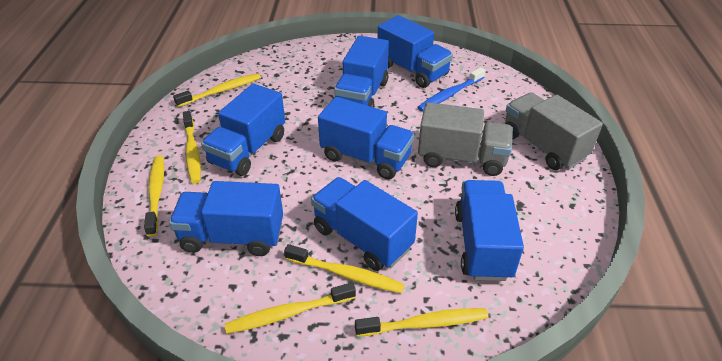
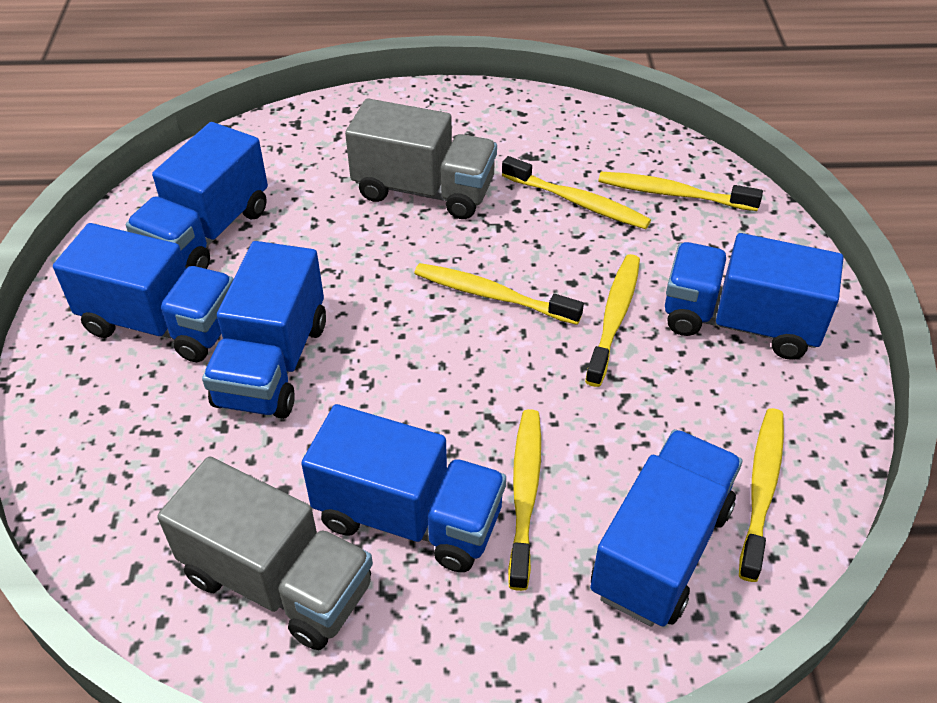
blue toothbrush: [418,67,486,111] = 1 -> none = 0
blue truck: [169,181,283,256] [201,84,285,176] [311,177,418,271] [318,97,415,179] [334,36,389,108] [378,15,453,88] [455,180,524,281] = 7 -> [53,223,234,362] [126,122,268,269] [202,241,326,419] [301,404,506,572] [590,429,742,627] [665,233,843,360] = 6

